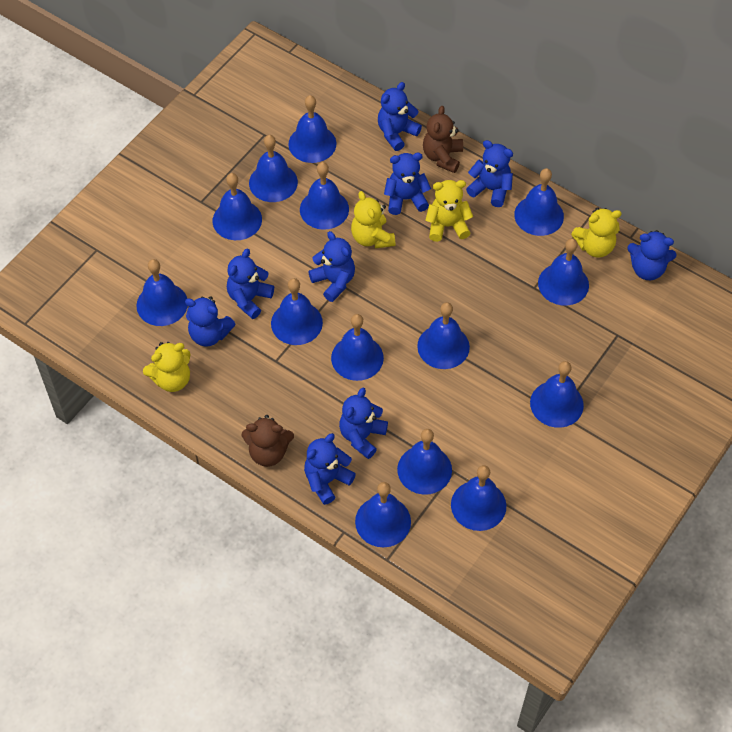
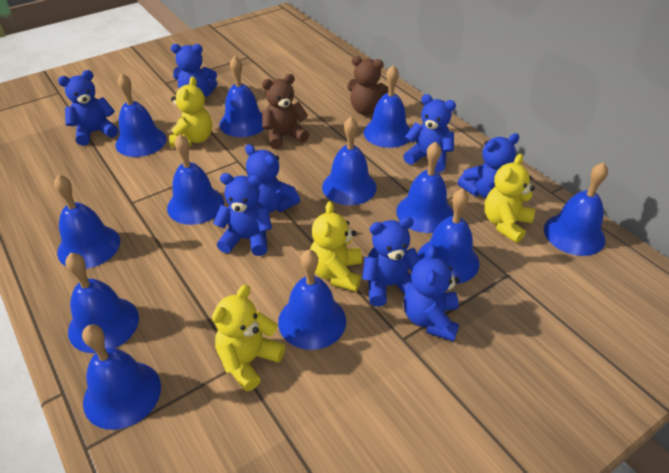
blue bell: [136,259,188,326] [213,173,262,240] [249,135,298,202] [271,278,323,345] [288,95,336,163] [300,162,349,230] [331,314,384,381] [355,482,411,547] [397,429,452,495] [417,302,470,369] [451,465,506,531] [514,168,564,236] [530,361,584,428] [538,238,589,306] = 14 -> [54,175,120,269] [65,253,139,353] [82,324,161,430] [115,73,167,157] [167,134,224,225] [219,56,264,137] [278,250,346,350] [322,117,377,205] [364,65,410,148] [396,141,454,233] [418,188,479,284] [544,162,608,256] = 12
blue teddy bear: [185,296,236,347] [227,249,274,319] [304,433,356,505] [309,231,355,302] [339,388,388,459] [378,82,422,151] [384,153,431,215] [466,140,513,207] [627,230,677,280] = 9 -> [58,70,118,146] [171,44,217,97] [213,173,272,256] [245,144,300,213] [362,217,420,307] [403,94,456,173] [404,245,459,341] [457,133,520,198] = 8

